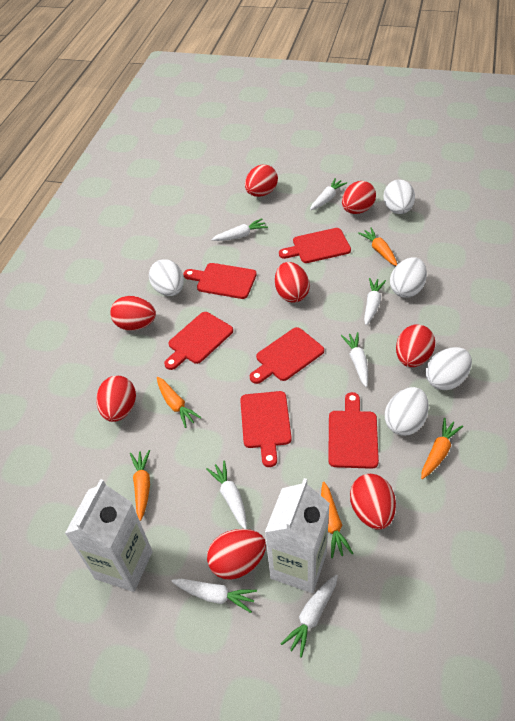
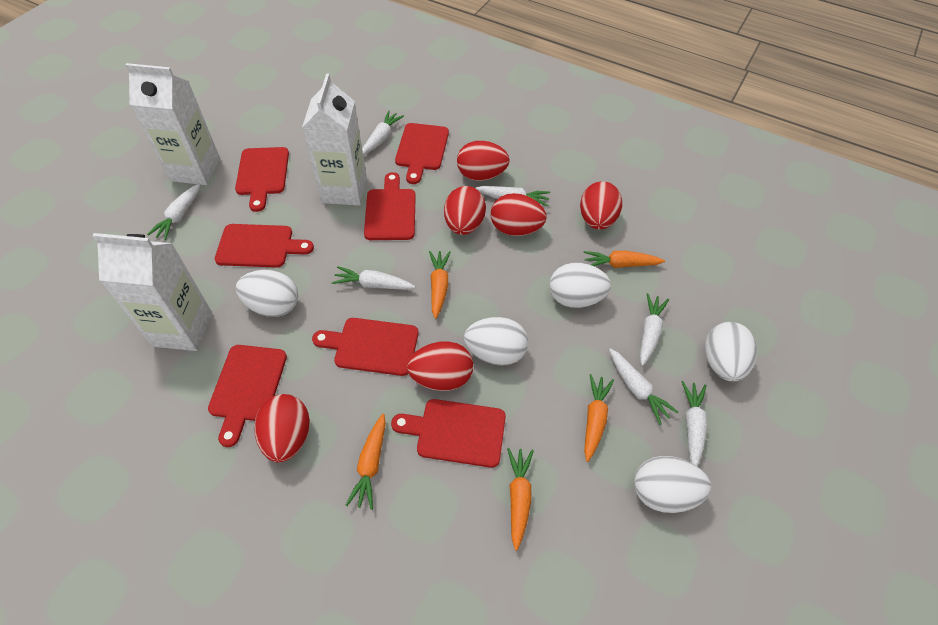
red cutting board: [164,312,233,370] [183,263,257,299] [240,391,292,467] [250,327,324,384] [279,228,351,263] [328,392,379,469] = 6 -> [208,345,287,447] [215,224,314,268] [235,147,289,212] [312,318,418,376] [364,172,416,240] [391,399,506,468] [395,123,449,184] = 7
red egg: [96,376,136,422] [110,296,156,331] [207,529,266,580] [245,164,278,197] [275,262,310,303] [342,181,376,214] [350,474,396,529] [396,324,435,367] = 8 -> [254,394,310,463] [407,341,473,391] [444,186,486,235] [457,141,510,181] [491,193,547,236] [580,181,622,230] = 6
white carton: [65,479,153,592] [265,478,330,593] = 2 -> [92,233,212,351] [125,63,220,185] [302,73,367,206] = 3

